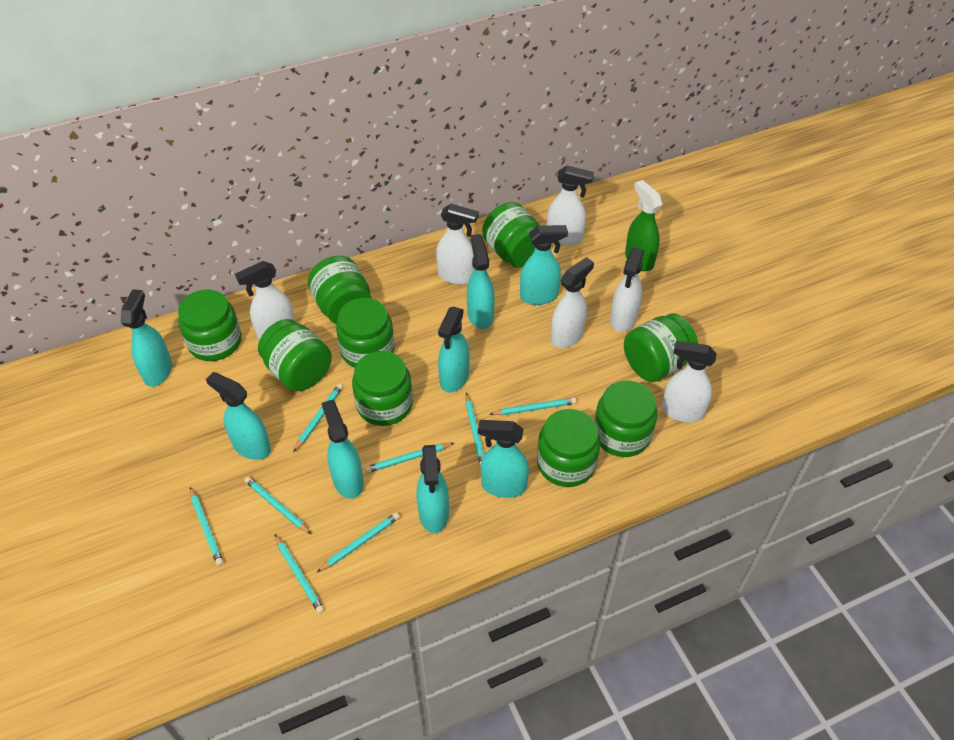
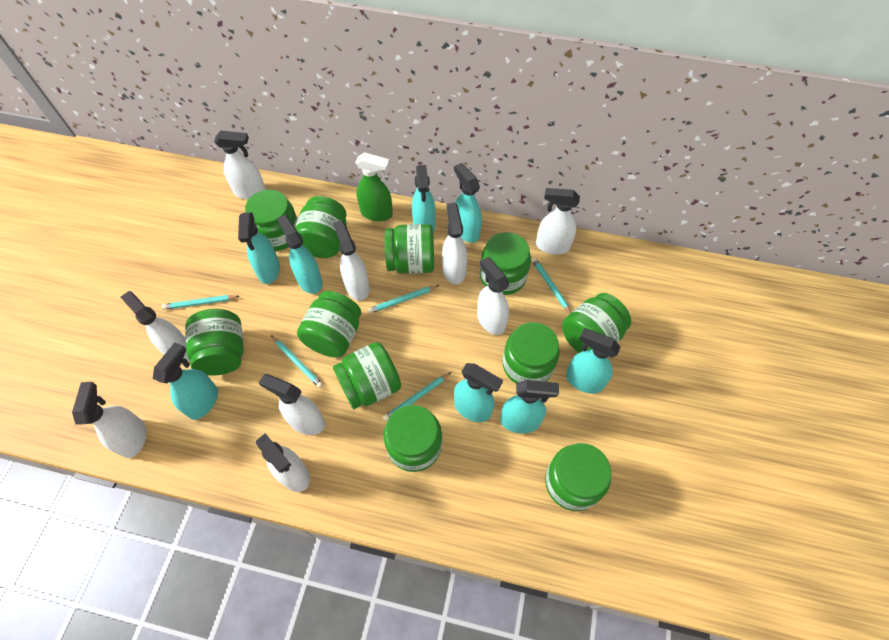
green jar: [178,290,242,361] [258,319,332,391] [308,256,372,324] [336,298,395,368] [352,351,413,426] [482,202,540,268] [537,409,601,487] [594,381,657,457] [624,313,698,382] = 9 -> [185,309,244,376] [245,190,297,251] [295,196,347,258] [297,291,361,358] [333,342,401,409] [383,405,442,472] [385,224,434,274] [480,232,531,295] [503,322,560,383] [545,443,611,511] [562,293,631,353] = 11
turquoise pencil: [190,487,223,566] [244,476,311,534] [274,534,324,614] [293,384,343,452] [317,512,400,572] [365,443,454,473] [465,392,484,467] [490,397,577,415] = 8 -> [162,295,239,310] [271,335,323,388] [368,285,439,314] [383,372,451,421] [531,257,571,314] = 5
white spray bottle: [235,261,295,340] [436,204,479,285] [547,165,594,246] [551,257,594,348] [610,247,644,332] [662,341,717,423] = 6 -> [72,382,146,458] [121,291,190,364] [214,131,266,199] [256,434,310,492] [259,374,325,435] [333,220,370,301] [442,203,467,284] [477,257,509,335] [536,188,580,255] = 9

